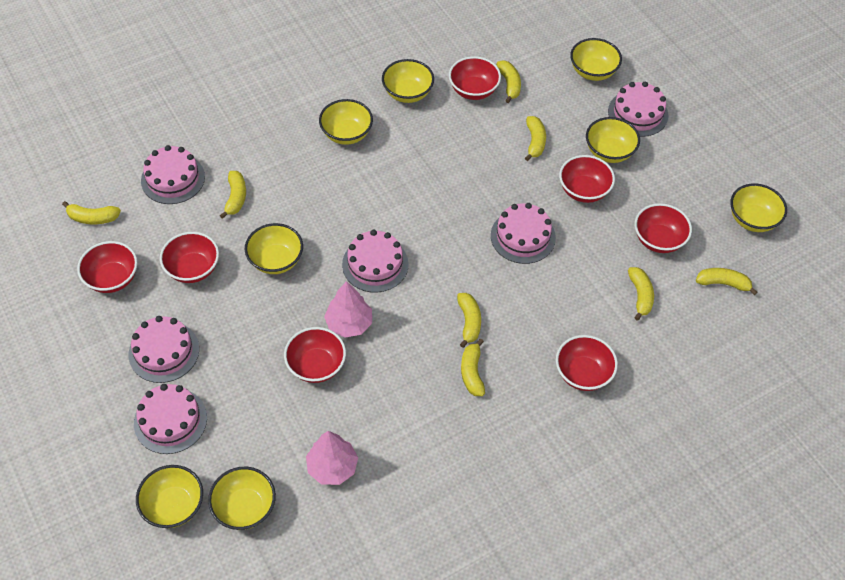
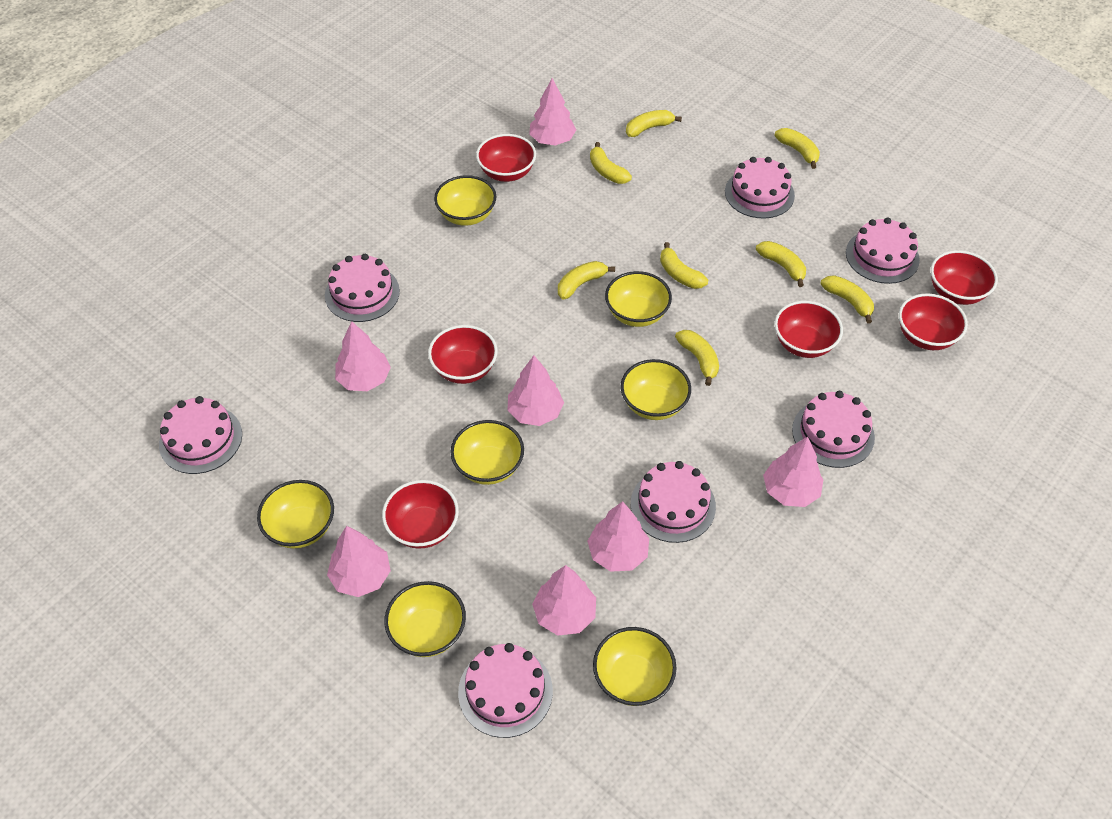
pink cake: [129,316,199,383] [134,384,207,454] [141,145,205,204] [342,230,408,293] [491,203,556,264] [608,82,668,137] = 6 -> [159,396,242,474] [325,254,400,322] [458,643,553,738] [631,461,716,543] [725,157,795,219] [792,391,875,468] [846,217,920,284] = 7
pink tree: [306,431,358,485] [324,281,372,338] = 2 -> [327,526,391,597] [335,321,391,391] [508,356,564,426] [529,78,576,146] [532,565,596,636] [587,501,649,572] [763,437,823,507] = 7
red bowl: [77,241,137,293] [160,232,219,283] [284,327,346,383] [449,56,501,100] [556,335,618,391] [559,155,615,203] [635,203,692,253] = 7 -> [382,480,459,549] [428,325,498,384] [476,134,536,182] [774,301,843,358] [899,293,968,350] [931,250,998,305] = 6
yellow bowl: [136,465,203,528] [208,467,276,530] [245,223,303,274] [319,99,373,145] [382,59,434,103] [570,38,622,81] [586,117,640,163] [730,183,787,232] = 8 -> [257,480,334,548] [384,581,466,657] [434,175,497,226] [450,420,524,485] [593,627,676,706] [605,271,672,327] [621,359,691,420] = 7

